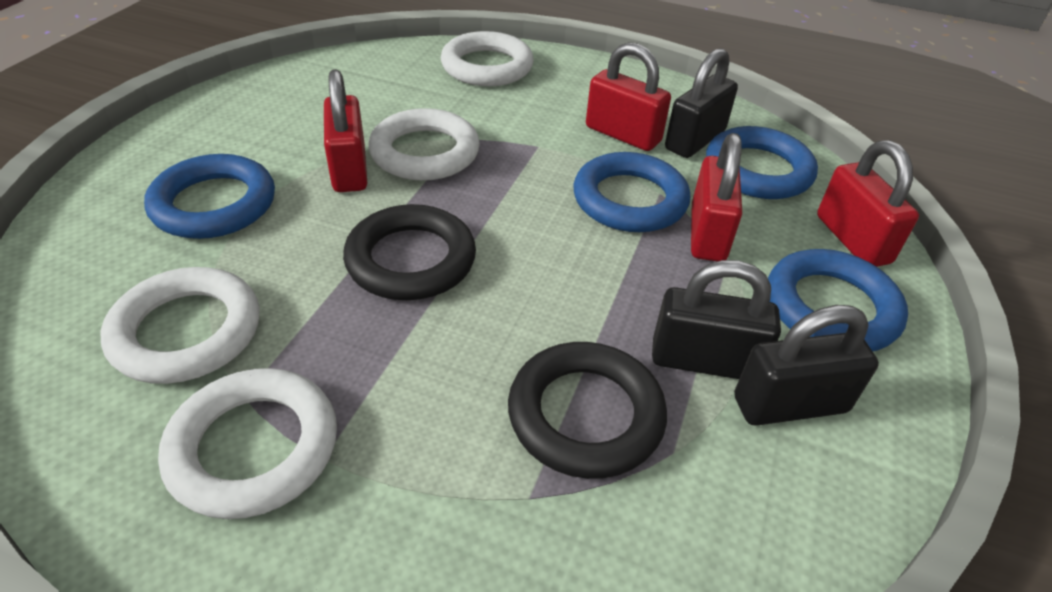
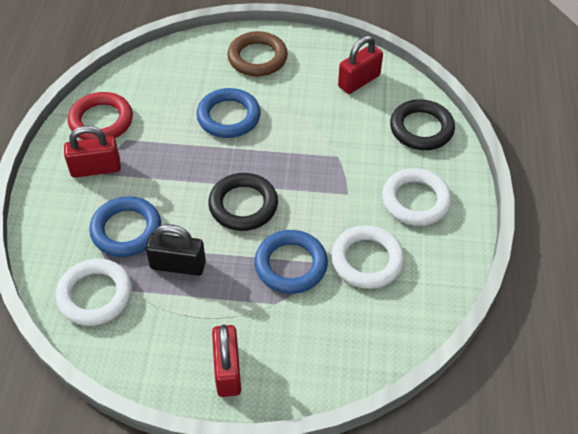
black padlock: [652,260,781,379] [665,48,738,158] [734,305,879,426] = 3 -> [146,224,206,276] = 1
blue ring: [144,154,275,239] [573,152,690,232] [706,126,818,199] [768,249,908,351] = 4 -> [89,196,161,257] [196,88,261,138] [254,230,328,294] = 3
brown ring: none = 0 -> [227,31,288,77] = 1
red padlock: [324,69,367,192] [586,42,671,151] [691,133,742,262] [817,140,919,267] = 4 -> [64,126,121,178] [212,325,241,397] [338,36,383,94] = 3
red ring: none = 0 -> [68,92,133,140] = 1
white ring: [101,267,260,384] [158,368,337,519] [369,108,480,181] [441,31,534,86] = 4 -> [56,259,132,326] [331,225,405,289] [382,168,452,226] = 3

